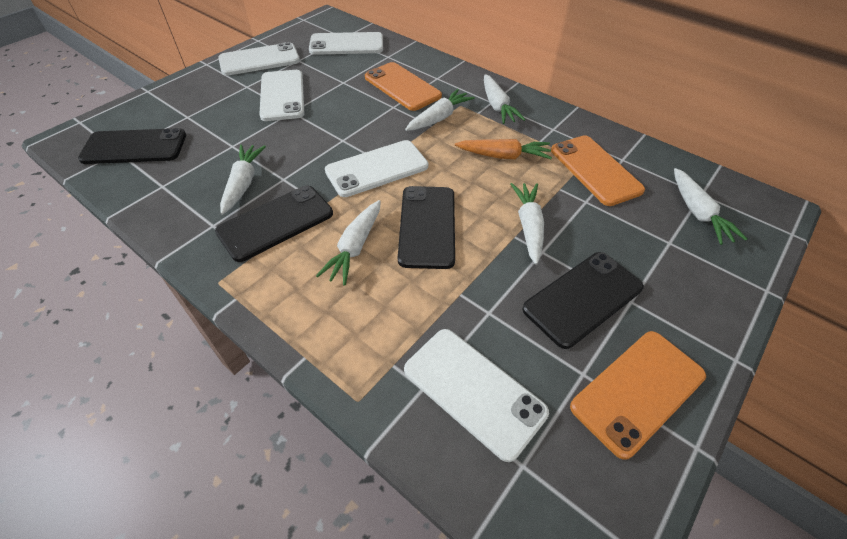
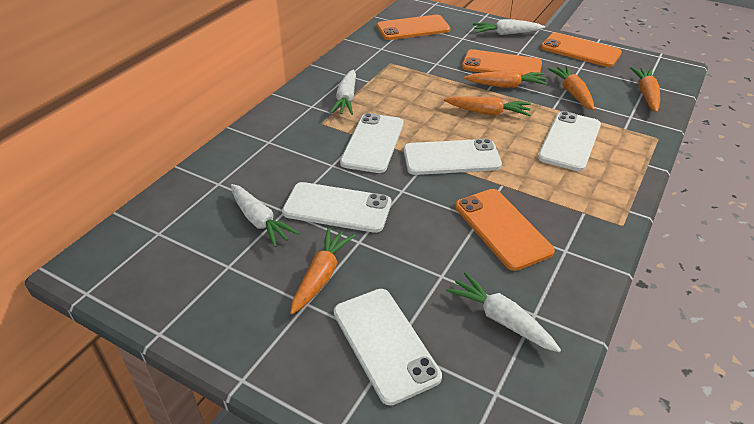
black phone: [78,128,186,164] [215,185,333,262] [398,186,455,269] [522,252,644,349] = 4 -> none = 0
orange carrot: [455,139,552,159] = 1 -> [290,228,355,315] [444,96,531,116] [464,70,548,88] [548,66,595,110] [630,67,660,112] = 5
orange phone: [365,62,442,111] [551,135,645,206] [570,331,706,460] = 3 -> [377,15,450,40] [455,189,555,271] [462,49,542,76] [541,32,622,67] = 4
white carrot: [220,145,266,215] [316,200,381,286] [405,89,475,131] [484,74,526,124] [511,183,544,265] [674,168,747,245] = 6 -> [231,184,299,247] [330,69,356,115] [446,272,561,352] [473,19,545,35] = 4

